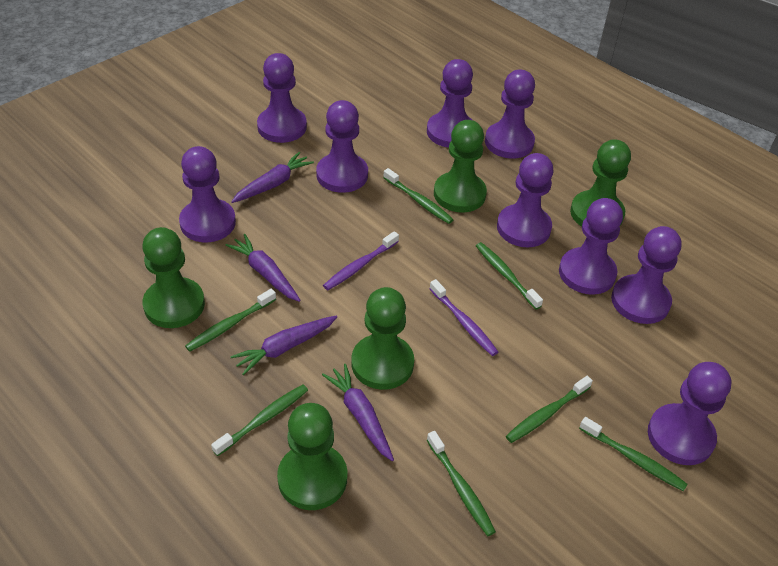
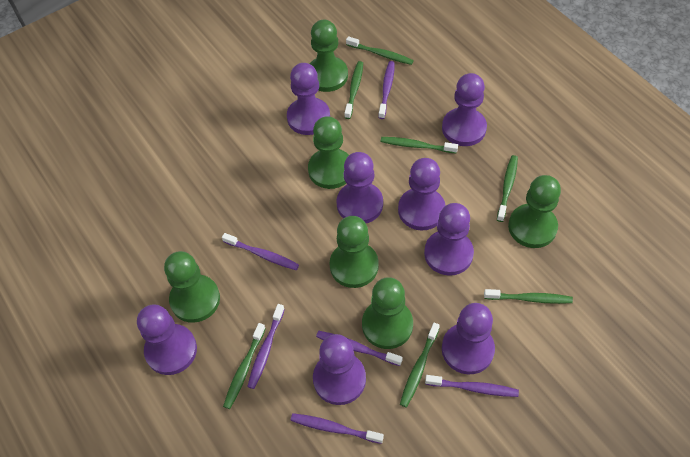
green pawn: [142,227,205,328] [277,403,347,510] [351,287,414,390] [434,120,487,213] [570,139,631,227] = 5 -> [164,251,220,323] [308,116,349,189] [310,20,348,92] [330,216,379,288] [362,277,413,349] [508,175,561,248] = 6
purple carrot: [226,234,301,302] [230,315,337,375] [231,152,314,203] [322,364,394,461] = 4 -> none = 0
purple pawn: [179,146,236,242] [257,53,307,143] [316,100,368,193] [427,59,473,148] [485,70,535,159] [497,153,554,247] [559,198,623,295] [611,226,681,324] [648,362,731,465] = 9 -> [137,304,197,375] [287,63,330,135] [313,334,366,405] [336,152,383,223] [398,158,445,230] [424,203,474,276] [442,73,487,146] [442,303,495,375] = 8
purple toothbrush: [323,231,399,290] [429,279,498,356] = 2 -> [222,233,299,270] [247,304,285,389] [291,413,384,444] [316,331,403,366] [378,61,395,119] [425,375,519,397] = 6

